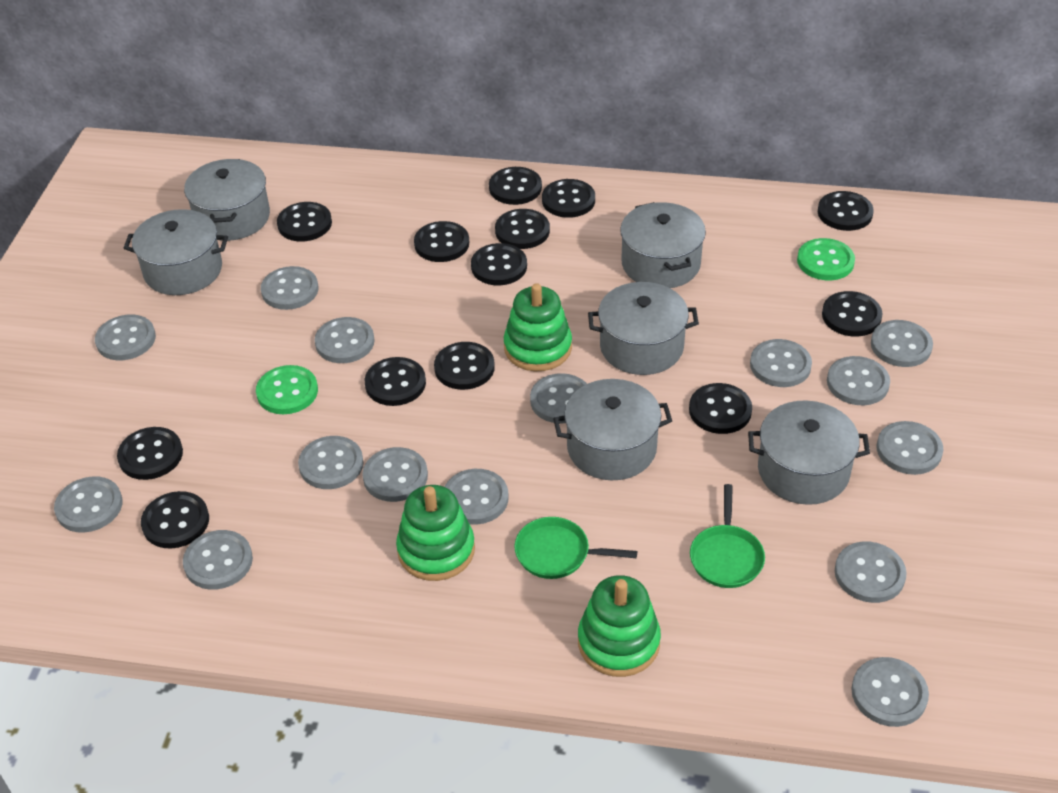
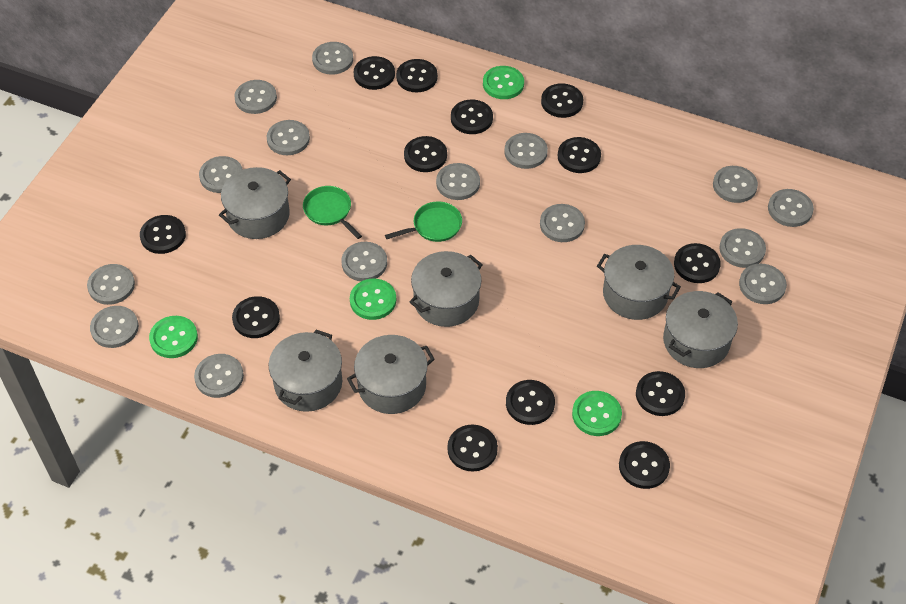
green button: [256,365,318,414] [797,238,855,280] = 2 -> [149,316,198,358] [350,279,396,320] [483,66,524,99] [572,391,622,436] = 4
green stacking toy: [396,485,475,581] [504,283,572,371] [578,575,661,677] = 3 -> none = 0

